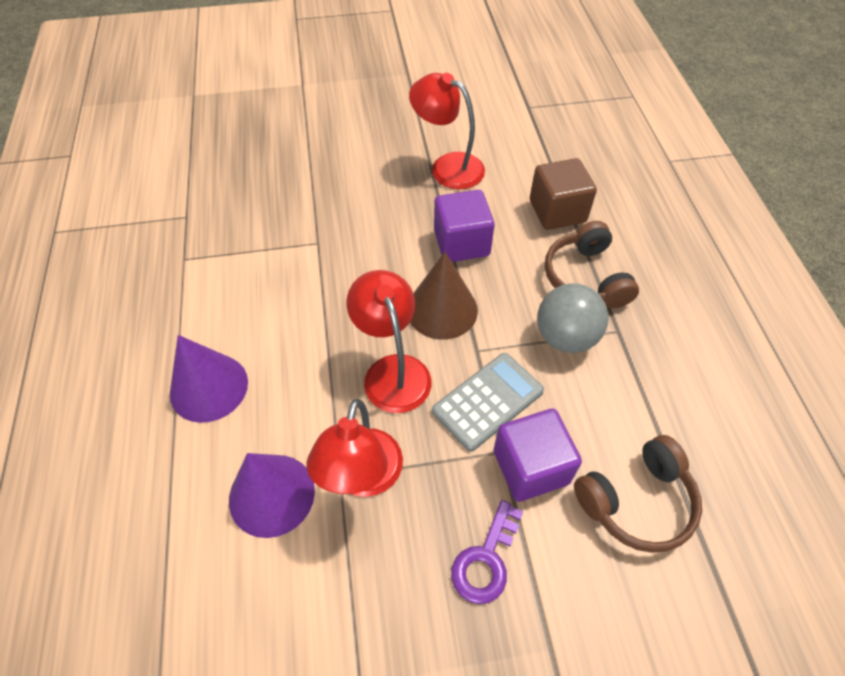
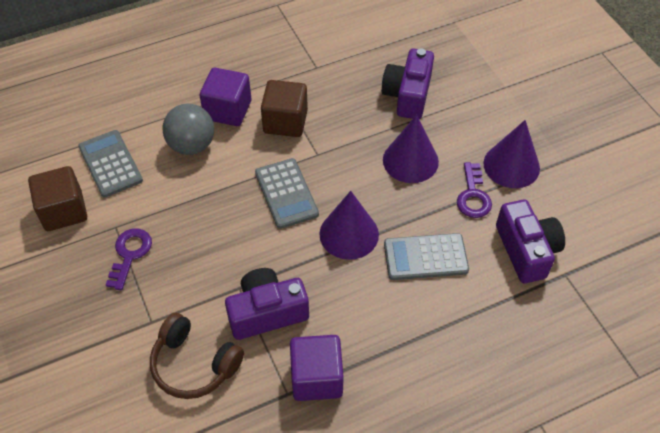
brown cone: [410,252,478,340] = 1 -> none = 0
brown cube: [530,158,597,230] = 1 -> [28,166,87,231] [261,80,308,137] = 2
brown headphones: [545,221,639,308] [574,435,702,553] = 2 -> [150,313,244,399] = 1
grey calculator: [432,353,544,452] = 1 -> [78,130,143,197] [255,158,319,229] [384,233,469,280] = 3
purple camera: none = 0 -> [225,268,309,340] [382,49,434,119] [496,200,565,283] = 3
purple cone: [170,335,248,423] [229,453,315,538] = 2 -> [319,191,379,260] [383,115,439,183] [483,120,540,188] = 3
purple key: [451,500,523,604] = 1 -> [106,228,152,290] [457,162,492,218] = 2
red lamp: [307,399,403,497] [346,270,431,413] [409,73,485,189] = 3 -> none = 0

